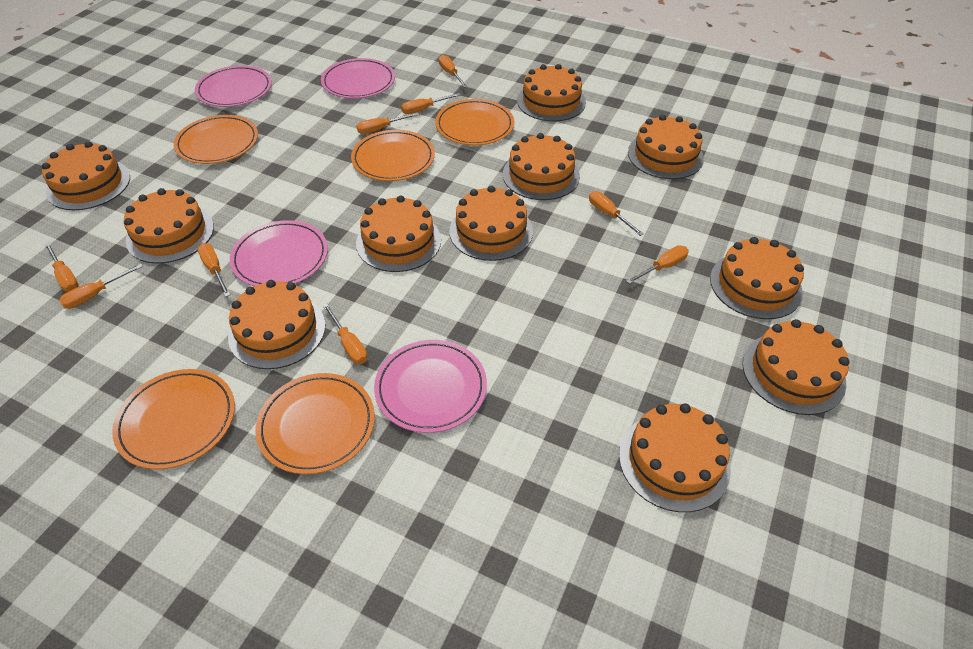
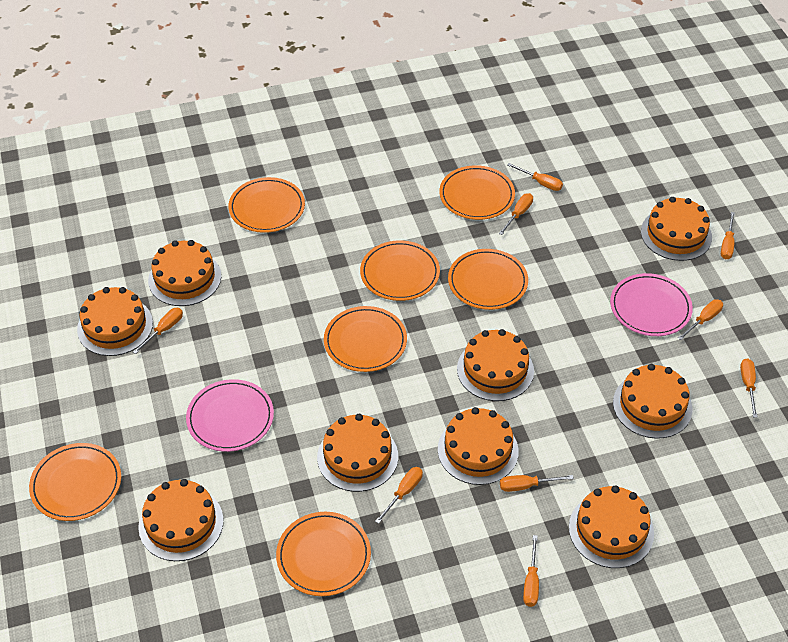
orange cake: [42,141,130,210] [124,188,214,264] [228,280,325,369] [356,195,441,272] [449,186,533,261] [503,133,580,200] [517,64,586,121] [619,403,731,512] [628,115,704,179] [710,237,804,319] [742,319,850,415] = 11 -> [77,287,153,356] [138,479,223,561] [148,240,221,306] [317,414,398,492] [438,407,519,485] [457,329,534,401] [569,485,654,568] [613,364,692,439] [641,197,712,261] = 9
orange plate: [112,369,235,469] [174,115,258,164] [256,373,375,474] [351,130,435,181] [435,99,514,146] = 5 -> [29,443,121,521] [228,177,305,233] [276,512,371,596] [324,306,407,372] [360,240,440,301] [439,165,515,220] [448,249,528,310] = 7
pink plate: [195,65,272,107] [230,220,328,286] [321,58,395,99] [374,340,487,433] = 4 -> [186,379,274,452] [610,273,693,336] = 2

